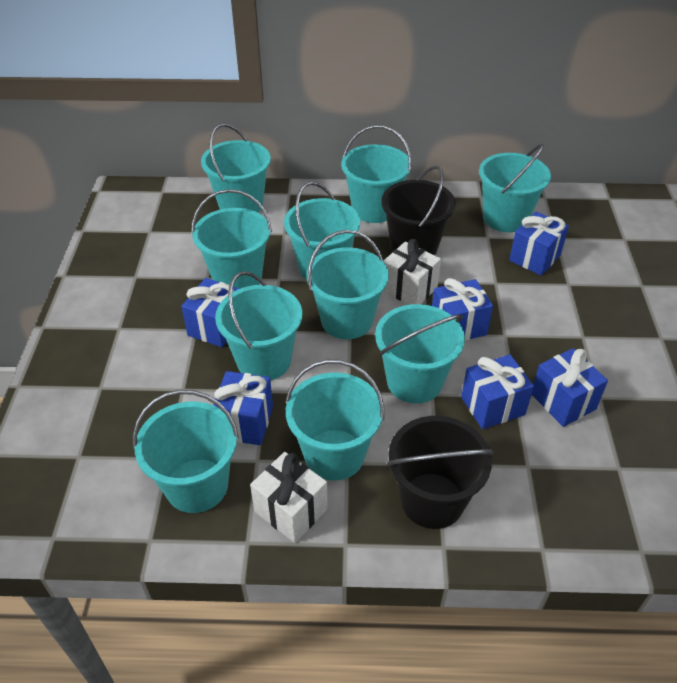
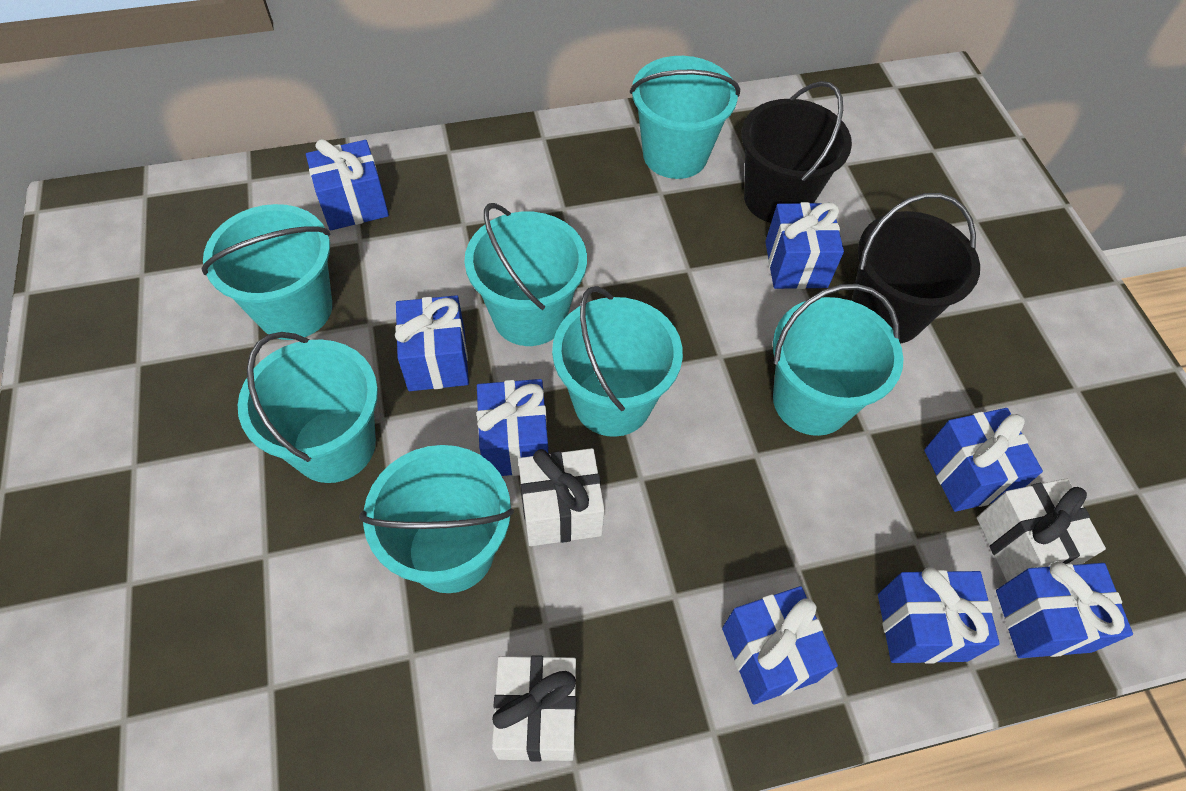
blue gift: [181,278,239,347] [213,371,273,445] [432,278,493,341] [461,355,534,429] [509,212,569,276] [532,348,608,427] = 6 -> [306,139,389,230] [395,295,469,391] [477,379,548,476] [722,586,838,705] [765,202,844,289] [878,567,1000,664] [924,408,1043,512] [996,562,1133,658] = 8
turquoise bucket: [133,390,239,513] [191,189,272,289] [201,123,271,213] [215,271,302,380] [284,182,360,280] [285,359,384,480] [306,230,389,339] [341,125,412,223] [375,304,465,403] [479,144,551,232] = 10 -> [201,204,332,340] [238,332,378,483] [359,445,514,593] [465,203,587,346] [552,286,683,437] [630,56,740,179] [773,284,903,436] = 7
white gift: [250,452,328,543] [383,239,441,305] = 2 -> [492,655,576,761] [518,448,605,546] [977,478,1106,582] = 3

